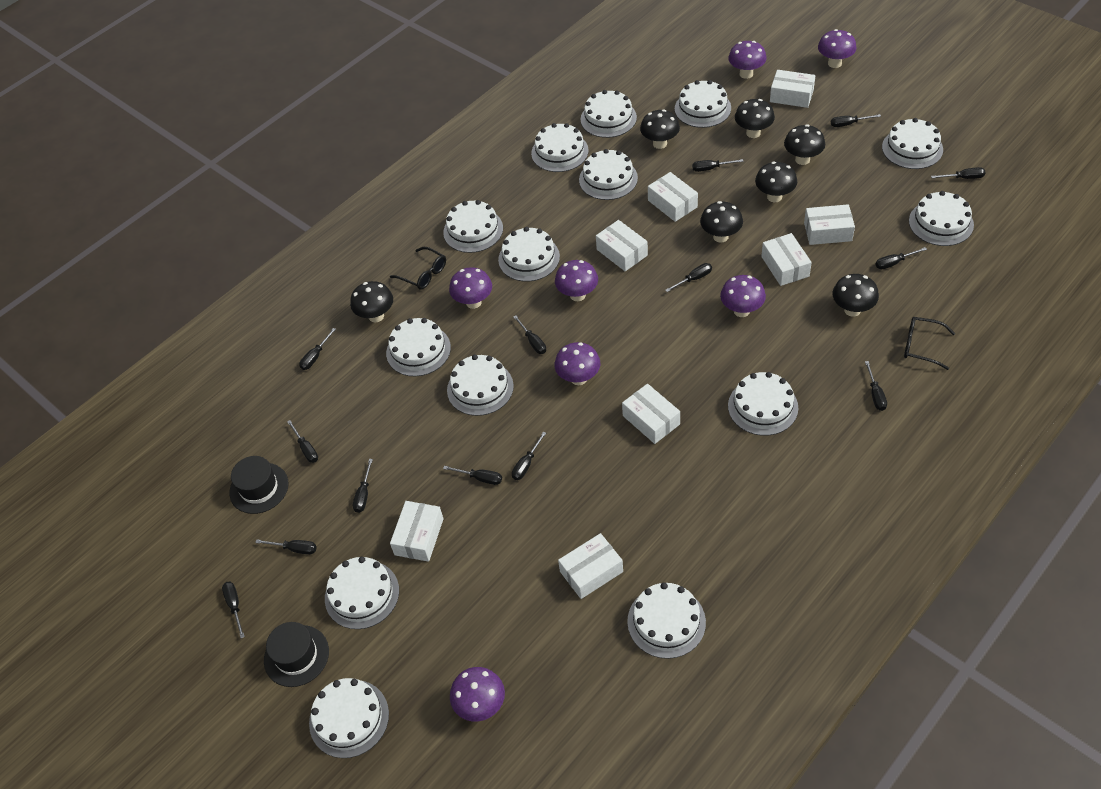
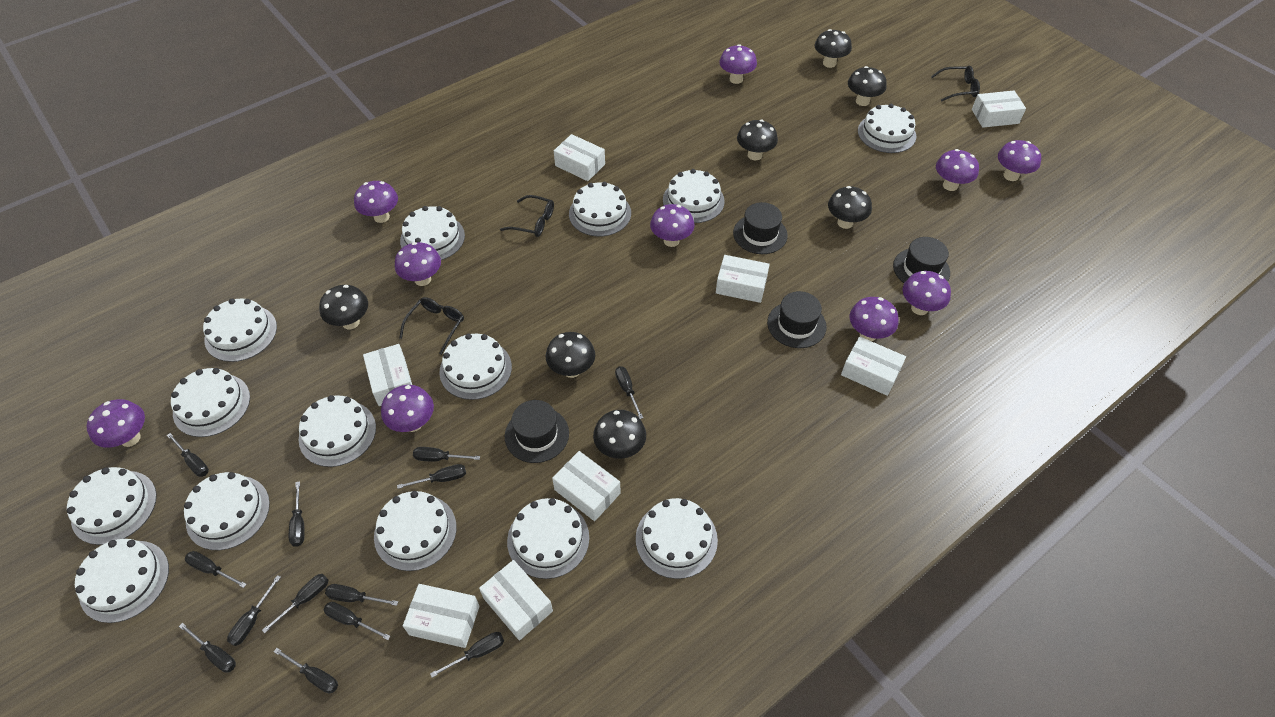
black glasses: [390,247,446,290] [904,317,955,370] = 2 -> [399,297,464,355] [500,195,554,237] [931,66,980,101] = 3
black hat: [229,456,289,514] [264,622,329,687] = 2 -> [505,400,569,463] [733,202,788,254] [767,291,827,348] [893,237,950,283] = 4
black screwdriver: [222,582,245,638] [255,539,317,555] [287,420,318,463] [299,328,336,370] [353,459,373,513] [443,466,502,485] [512,432,546,480] [513,315,546,354] [665,263,712,292] [692,159,744,172] [831,114,881,127] [865,361,887,411] [875,247,927,269] [931,167,985,179] = 14 -> [167,433,209,477] [179,623,236,673] [185,551,247,588] [227,575,281,646] [262,574,329,633] [274,648,338,693] [289,481,305,547] [323,602,390,640] [325,584,398,606] [397,464,466,489] [413,447,480,461] [430,632,504,678] [615,366,643,419] = 13
purple mushroom: [449,267,492,309] [450,667,505,721] [554,342,600,385] [555,260,598,301] [720,275,766,317] [728,41,767,79] [818,29,857,68] = 7 -> [87,399,145,448] [354,181,398,223] [381,385,434,432] [395,242,441,286] [650,204,695,247] [719,44,757,84] [850,297,898,341] [903,271,951,315] [936,149,979,191] [998,140,1041,181] = 10

